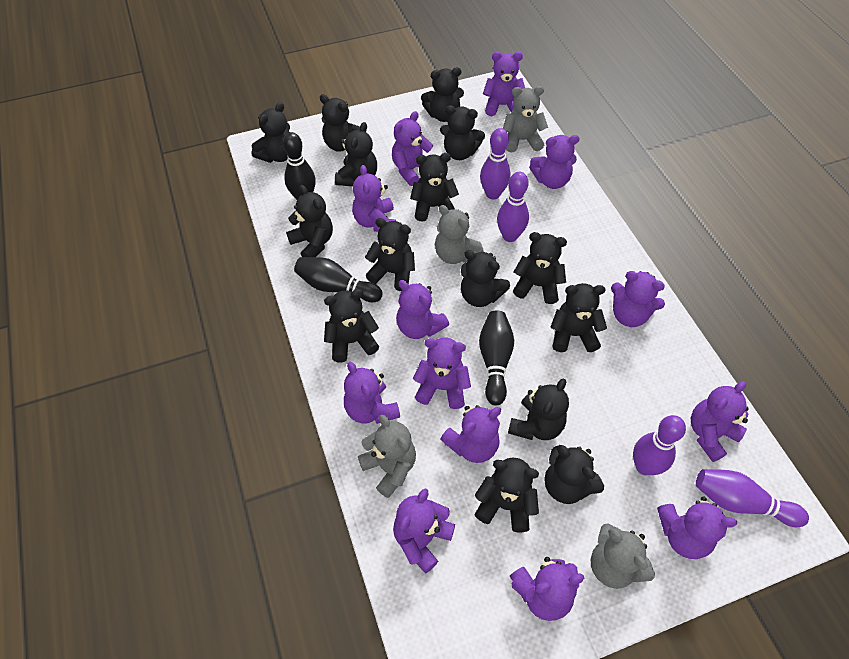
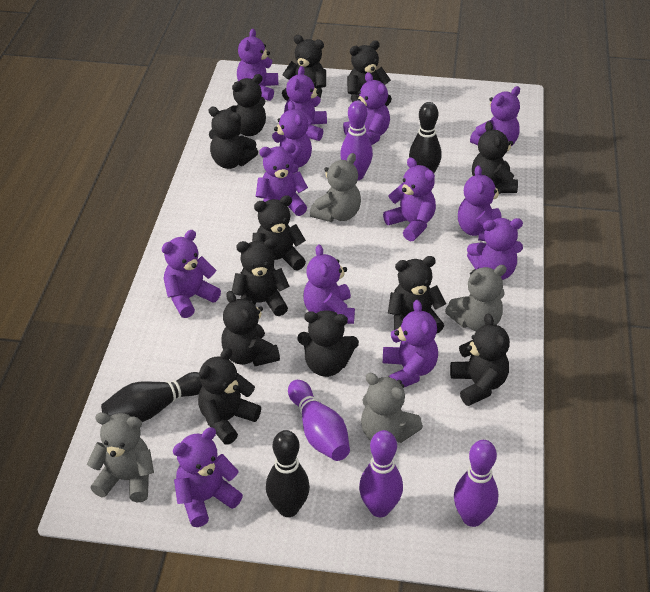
black teddy bear: [252,102,290,163] [286,185,333,257] [320,94,360,152] [324,289,379,362] [335,122,377,186] [365,218,415,291] [410,153,459,222] [421,67,464,122] [440,105,485,160] [461,250,510,307] [475,457,539,532] [508,378,569,440] [513,232,567,304] [545,445,604,504] [550,283,607,352] = 15 -> [198,348,261,445] [209,106,258,169] [221,291,280,366] [227,74,266,136] [232,238,290,316] [252,195,306,271] [282,35,326,107] [297,310,359,377] [347,40,392,106] [388,256,446,334] [450,313,510,406] [472,121,518,193] = 12

